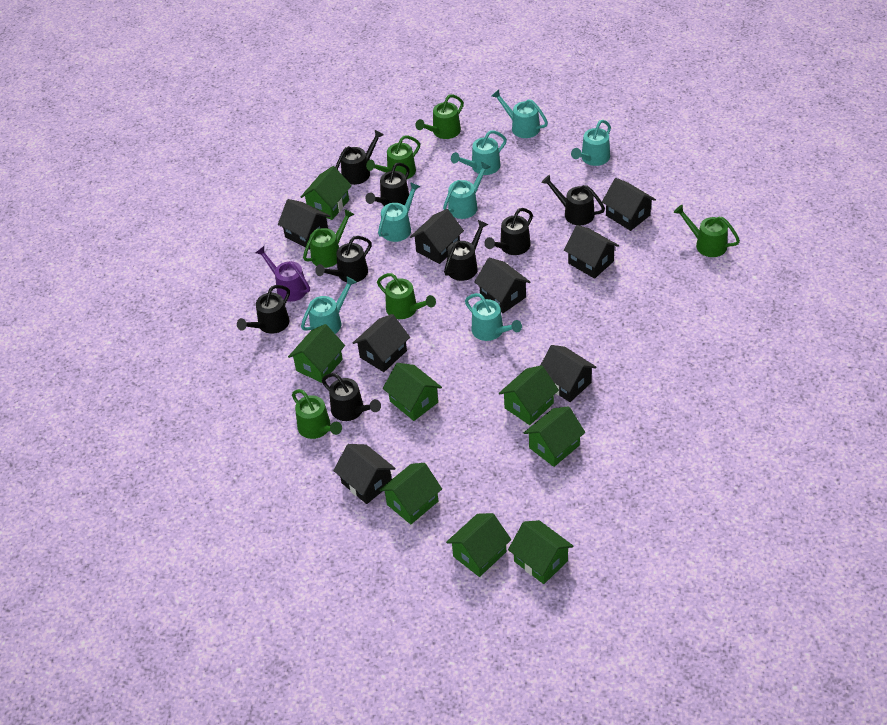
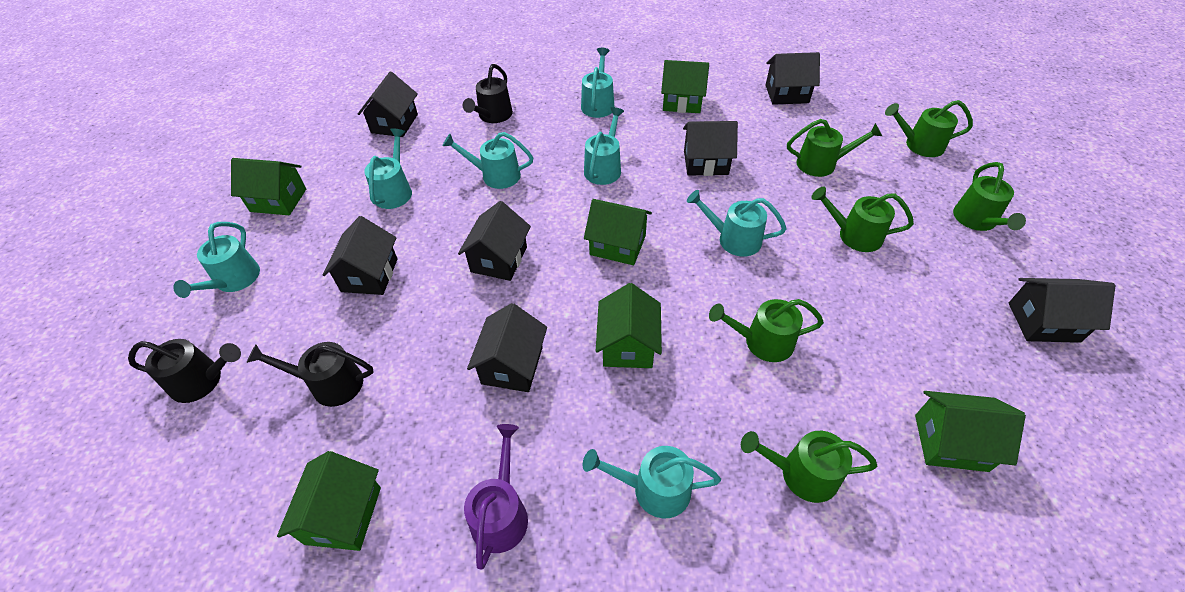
black house: [278,199,331,250] [333,444,396,504] [353,314,410,372] [410,209,464,264] [474,258,530,313] [540,345,597,402] [564,225,619,279] [602,178,656,231] = 8 -> [323,216,398,295] [358,72,418,137] [458,201,531,281] [467,303,547,392] [683,121,738,176] [765,52,820,105] [1009,278,1115,343] = 7
black watering can: [237,285,290,334] [315,236,372,282] [322,373,381,421] [335,130,384,185] [365,163,410,206] [444,220,488,281] [485,208,533,255] [541,175,605,225] = 8 -> [128,339,241,403] [246,342,373,407] [463,64,513,123] = 3
green house: [288,324,345,383] [301,166,352,220] [380,463,442,524] [383,363,442,421] [446,513,511,577] [499,365,559,425] [508,520,574,584] [524,406,585,467] = 8 -> [231,158,306,215] [277,451,381,551] [584,199,652,265] [596,283,662,368] [661,60,709,113] [915,391,1026,472] = 6

